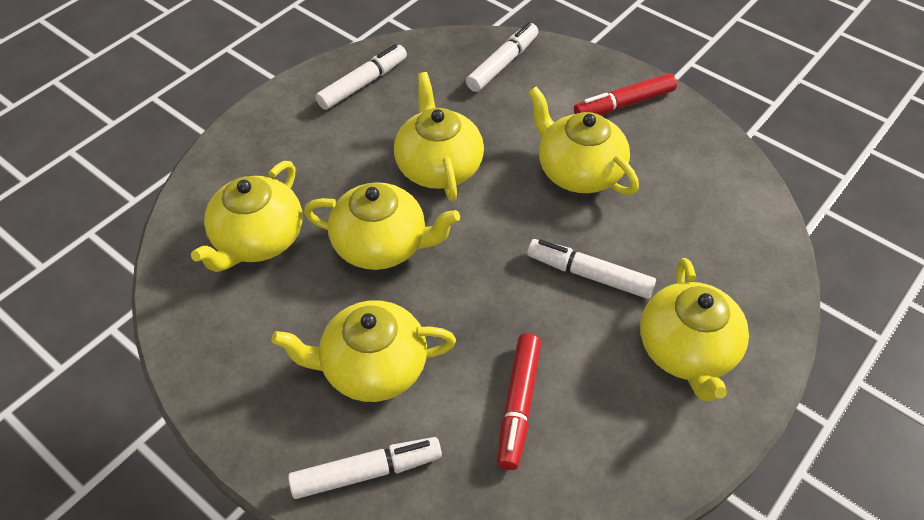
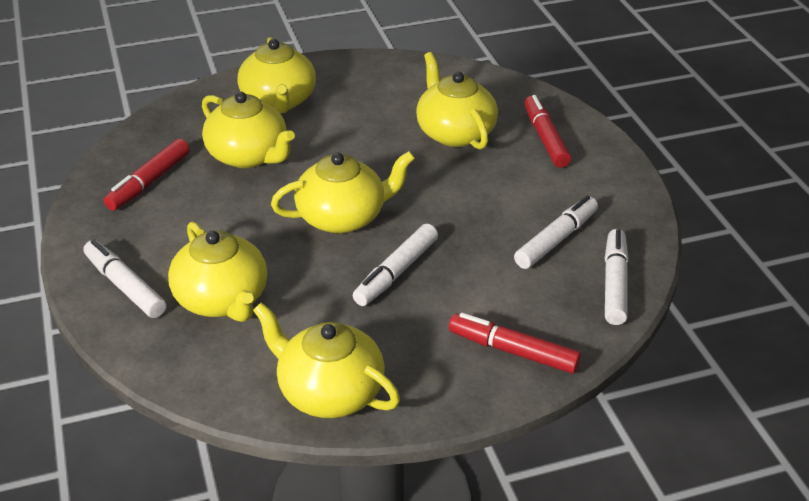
red marker: [497,333,541,470] [574,73,677,115] = 2 -> [104,139,190,211] [449,313,581,374] [524,95,572,168] = 3

